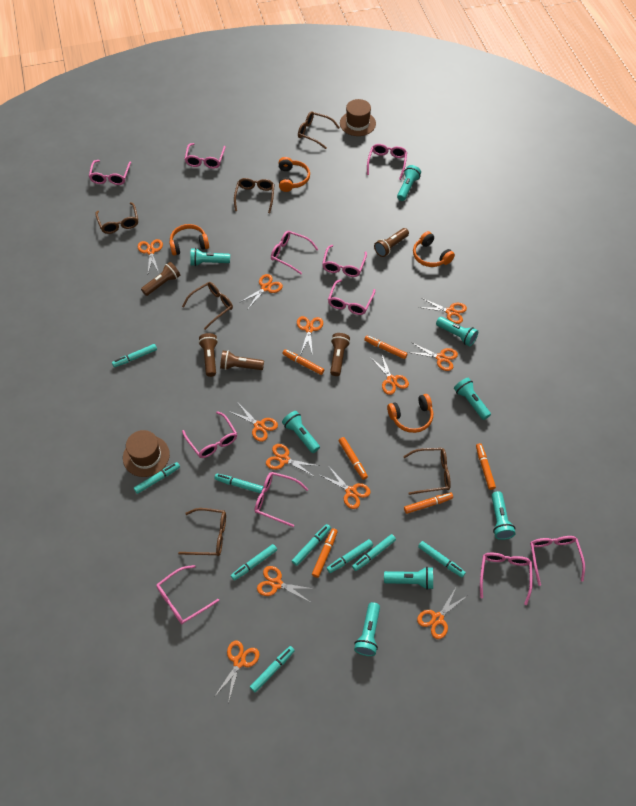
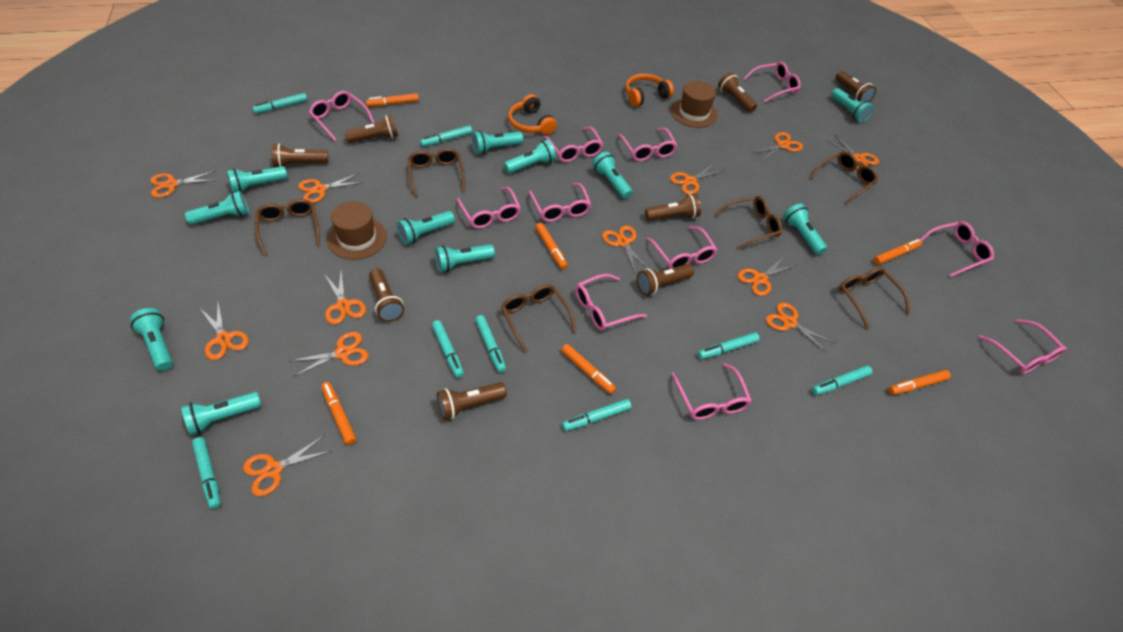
brown flashlight: [141,262,180,296] [198,333,218,377] [220,351,264,370] [330,333,350,376] [374,228,409,257] = 5 -> [272,144,328,167] [345,115,398,143] [369,268,404,322] [437,382,507,420] [637,264,694,295] [645,194,701,221] [718,72,757,113] [836,71,876,102] = 8
orange headphones: [169,224,209,255] [279,157,310,192] [387,394,433,433] [413,231,455,267] = 4 -> [508,94,557,135] [625,74,674,107] = 2
turquoise flashlight: [190,248,230,266] [282,411,320,453] [354,602,380,656] [384,567,433,590] [397,165,421,201] [436,317,478,346] [454,378,491,420] [491,491,516,540] = 8 -> [130,308,173,371] [181,392,262,435] [185,191,249,225] [227,166,288,192] [397,211,455,245] [435,244,495,272] [472,131,523,154] [504,140,556,174] [592,152,633,199] [783,204,827,255] [831,88,874,122] = 11
turquoise marker: [112,344,157,367] [134,462,180,494] [214,474,263,494] [231,544,277,580] [250,646,295,692] [292,524,331,566] [327,539,373,573] [352,534,396,571] [418,541,466,577] = 9 -> [192,437,221,509] [252,93,307,114] [420,125,472,147] [432,320,464,378] [475,315,506,373] [562,399,631,431] [698,332,760,359] [812,366,872,395] = 8

